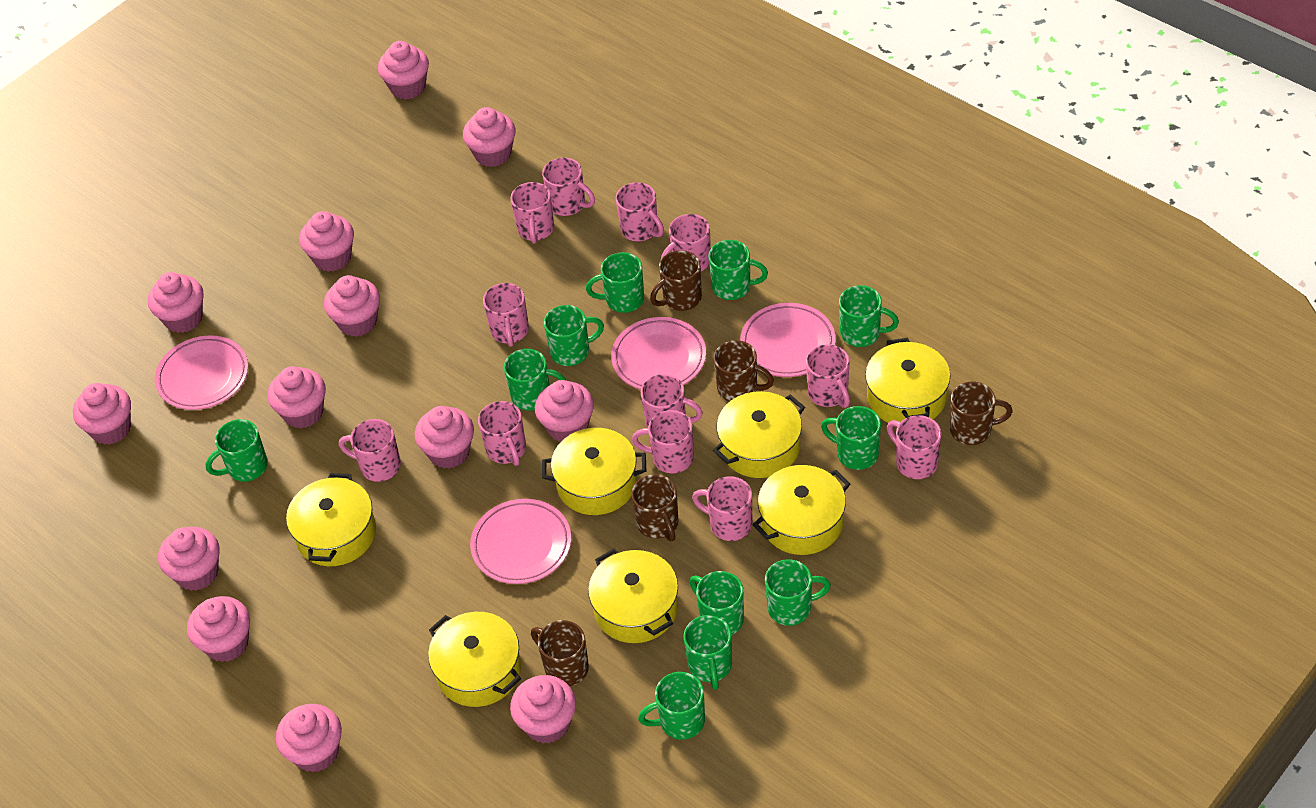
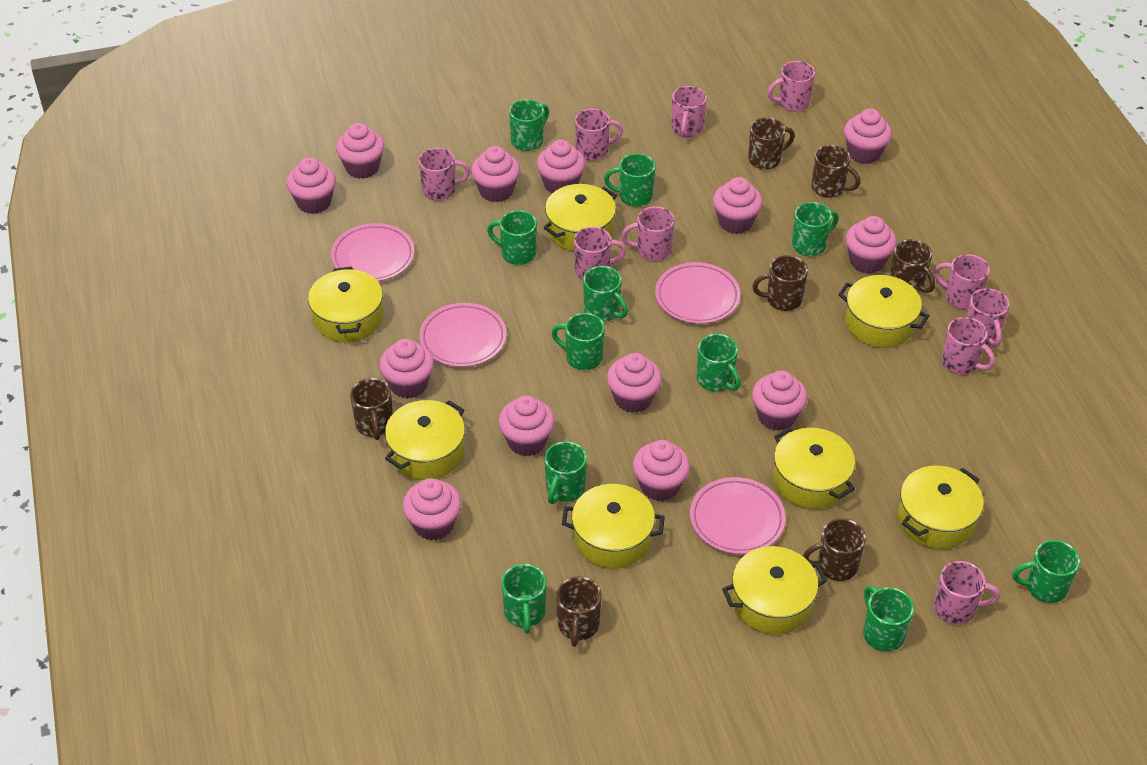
brown mug: [531,620,589,686] [631,474,678,541] [650,250,702,311] [714,340,774,402] [950,382,1013,445] = 5 -> [350,378,393,440] [556,576,602,647] [748,117,795,170] [752,255,808,311] [803,518,866,581] [812,145,860,198] [890,239,935,293] = 7
pink mug: [339,419,401,482] [478,401,526,466] [483,283,529,347] [510,182,554,244] [542,158,595,216] [616,182,664,241] [632,410,694,473] [641,374,703,428] [661,214,711,271] [692,476,752,541] [806,344,850,408] [887,415,941,479] = 12 -> [419,148,470,201] [574,227,626,279] [575,109,623,161] [621,206,675,261] [671,86,707,137] [767,61,815,111] [934,254,990,310] [934,561,1000,625] [942,317,995,374] [967,288,1010,347] = 10
yellow pot: [286,473,376,566] [428,612,521,707] [542,428,646,515] [588,549,678,643] [713,391,805,478] [752,465,850,555] [865,338,950,422] = 7 -> [308,267,383,342] [385,400,465,480] [543,184,617,251] [562,484,665,568] [722,546,827,635] [773,427,855,509] [838,275,929,348] [898,465,984,549] = 8

